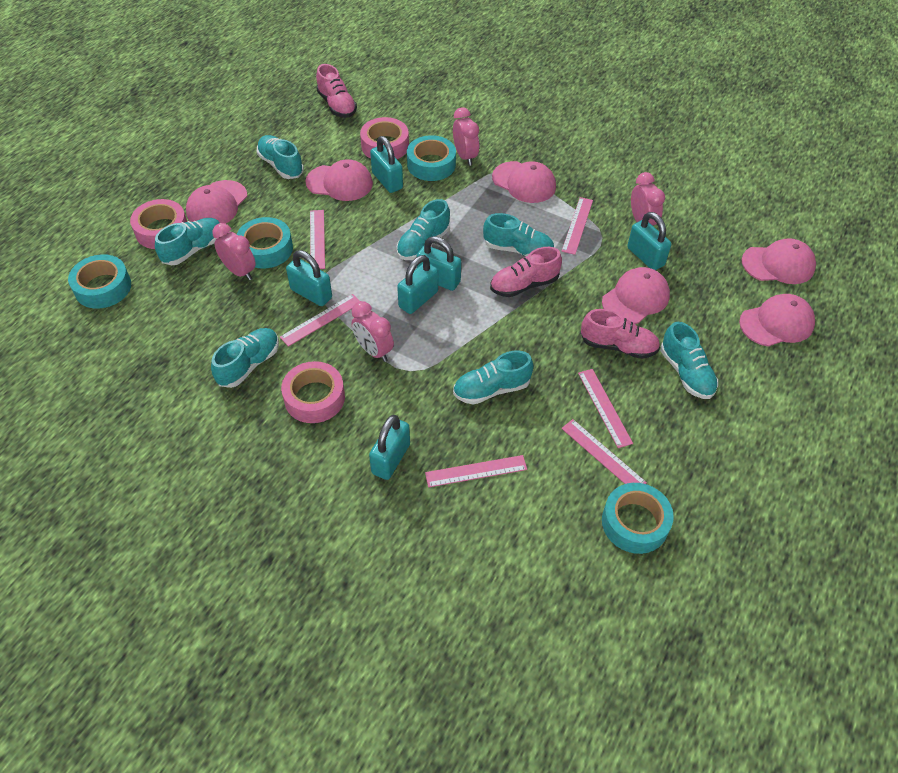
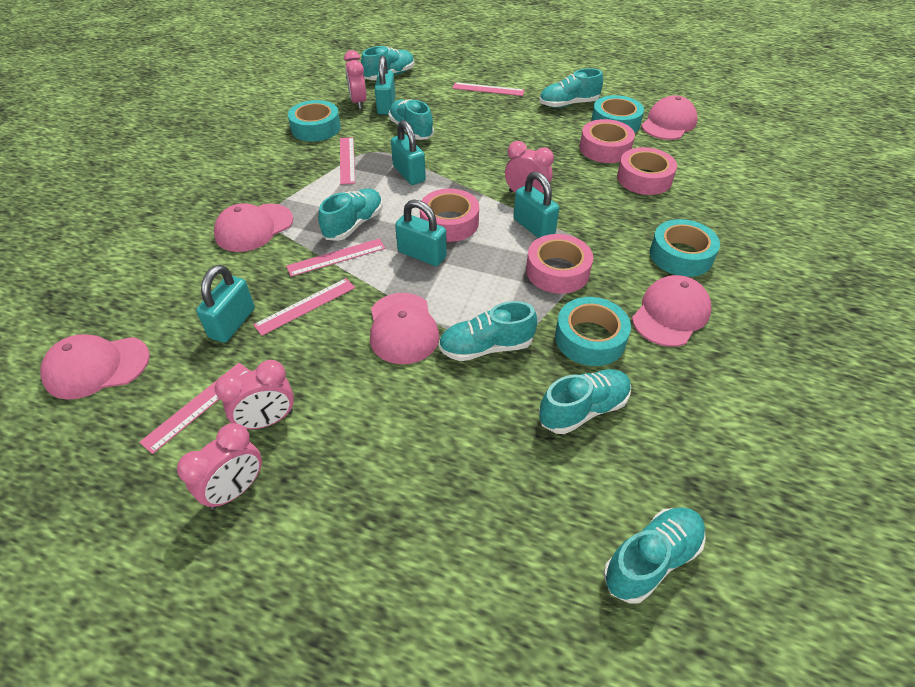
pink cap: [186,180,247,224] [305,159,373,201] [492,161,556,203] [602,267,670,324] [739,294,815,346] [742,238,816,284] = 6 -> [40,334,150,400] [214,203,293,252] [370,293,439,364] [632,275,711,347] [641,95,697,140] = 5
pink ruler: [280,294,360,347] [310,210,325,269] [425,455,527,487] [561,419,647,484] [562,197,593,255] [578,369,633,448] = 6 -> [139,363,250,454] [253,278,355,336] [286,238,385,277] [340,137,355,185] [453,82,525,96] = 5
pink shoe: [316,64,357,118] [490,247,562,297] [581,309,660,359] = 3 -> none = 0
pink tape: [130,199,187,249] [281,361,345,423] [360,117,409,159] = 3 -> [420,189,479,242] [526,234,593,294] [580,119,635,163] [617,147,677,195] = 4
turquoise padlock: [286,250,332,306] [369,415,410,480] [370,136,403,193] [397,255,438,314] [416,236,461,291] [627,212,671,270] = 6 -> [196,265,255,343] [375,55,395,115] [391,120,426,185] [395,200,447,266] [513,171,559,238] = 5

